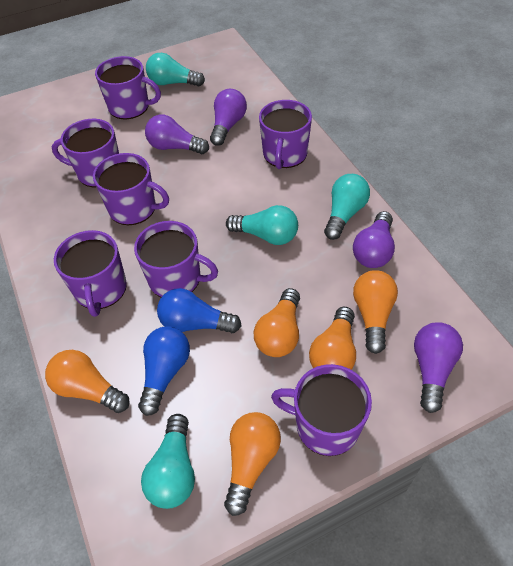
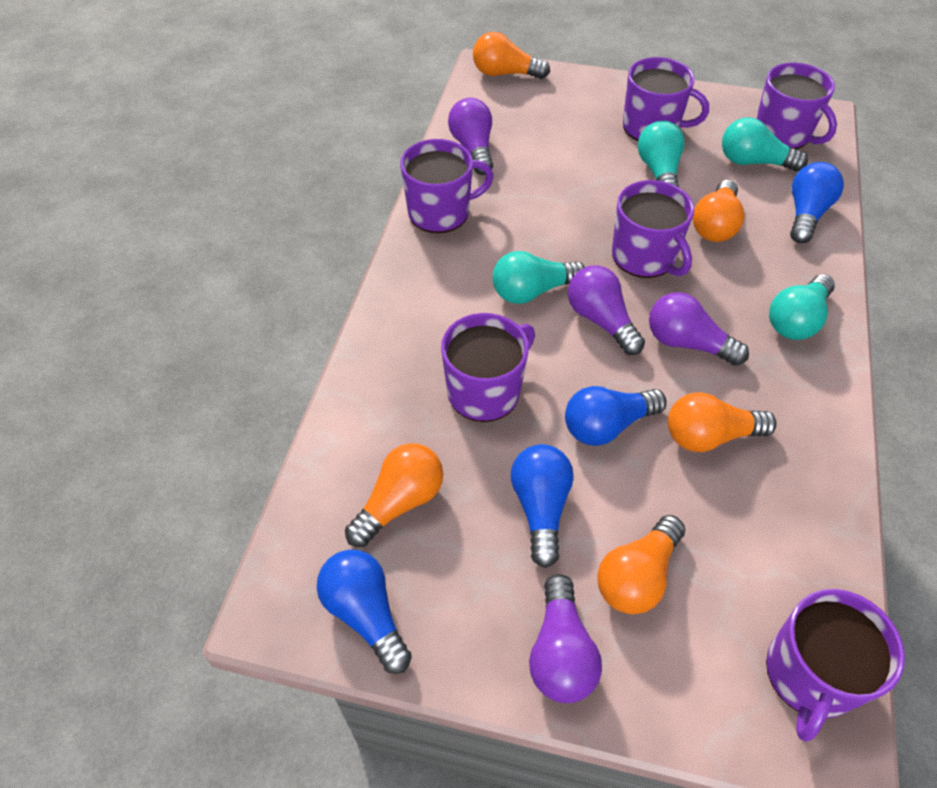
blue light bulb: [138,327,190,416] [157,288,242,333] = 2 -> [317,549,412,674] [511,444,574,568] [565,386,666,446] [790,162,844,243] = 4
purple mug: [52,119,119,187] [54,230,127,317] [93,153,169,225] [95,56,161,119] [134,221,218,297] [259,100,312,169] [271,364,372,456] = 7 -> [400,139,494,233] [441,313,535,422] [612,180,694,278] [623,57,709,141] [756,63,837,149] [766,589,905,741] = 6

